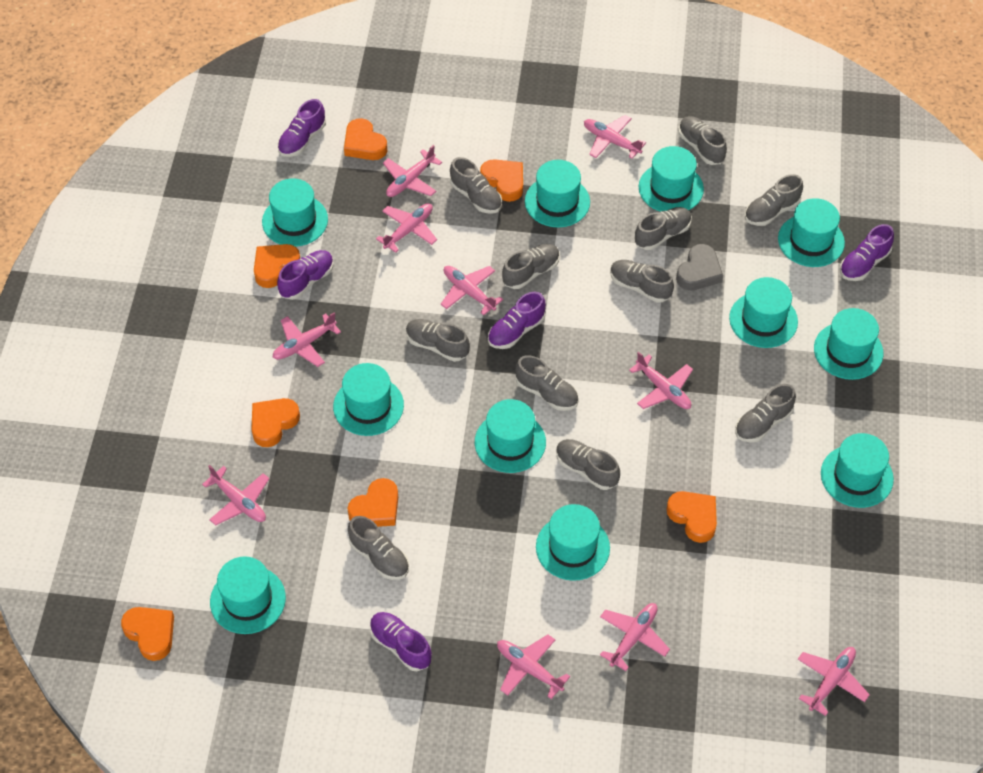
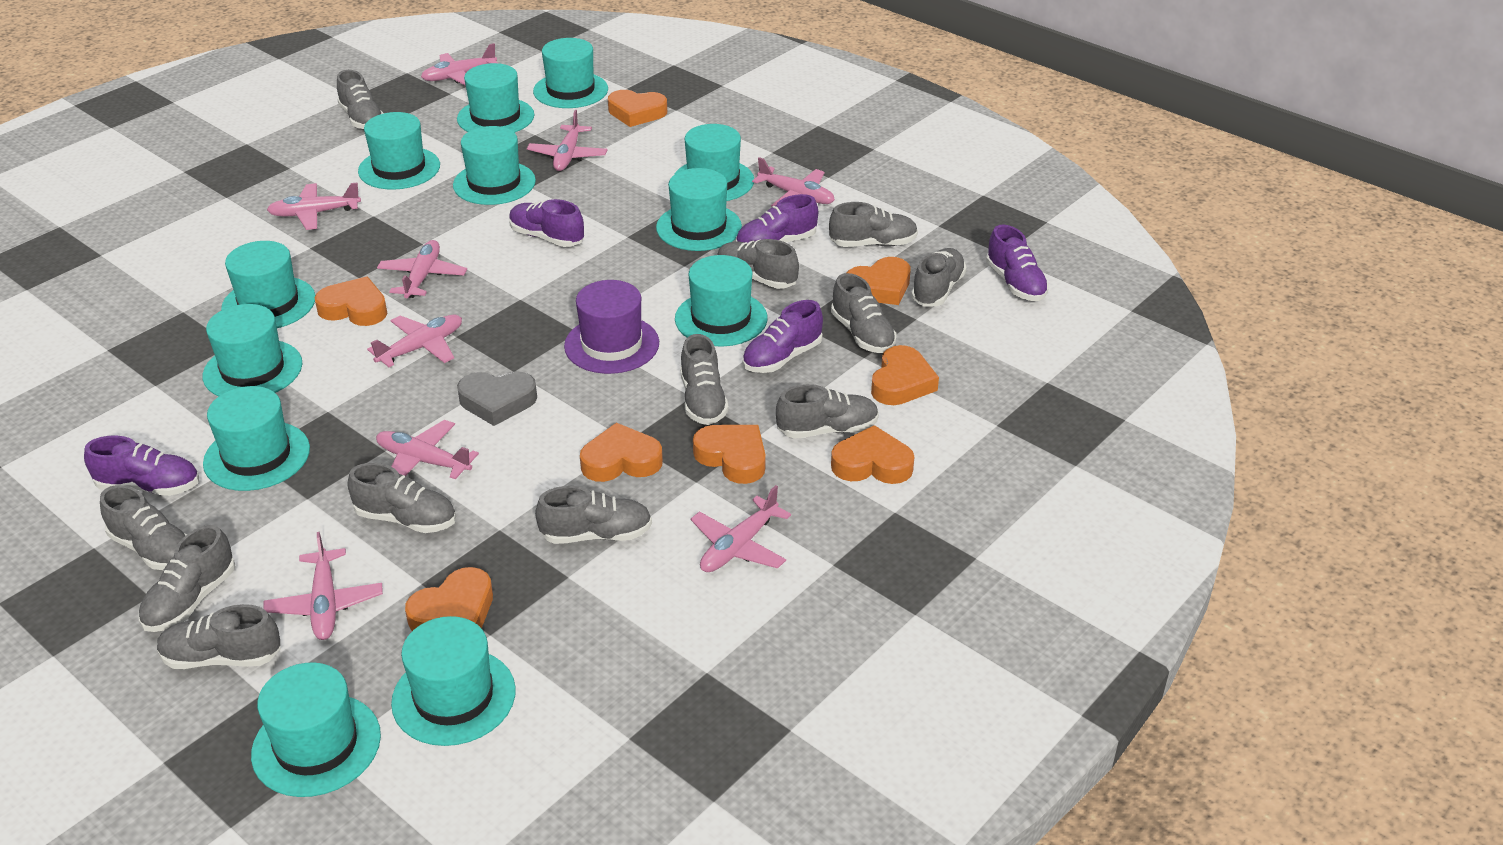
grey shoe: [348,516,409,580] [406,319,470,362] [450,157,502,214] [502,244,560,289] [515,355,578,411] [556,439,620,490] [610,260,674,303] [634,207,692,250] [678,116,727,165] [735,384,796,442] [745,174,803,226] = 11 -> [100,485,187,570] [139,525,235,632] [157,604,281,669] [337,70,384,129] [348,463,456,533] [535,486,652,544] [680,334,729,425] [717,239,799,289] [776,384,879,439] [829,202,918,247] [831,273,897,353] [911,248,966,307] = 12
orange heart: [121,607,174,661] [251,398,300,447] [254,244,300,288] [344,118,387,160] [347,478,398,527] [480,159,523,202] [667,491,717,543] = 7 -> [314,277,387,326] [405,567,493,631] [580,423,663,482] [608,90,667,127] [693,425,765,484] [831,425,914,484] [847,257,911,305] [871,345,939,405] = 8
pink plane: [202,465,269,526] [272,312,341,367] [376,203,437,253] [383,145,442,197] [441,266,503,315] [497,634,570,699] [584,115,646,159] [600,603,670,671] [629,352,693,409] [798,647,870,716] = 10 -> [263,532,383,640] [267,182,361,230] [367,315,462,367] [376,420,479,479] [377,240,467,298] [421,43,498,86] [527,110,607,171] [691,485,791,572] [752,157,835,207] = 9
purple hat: none = 0 -> [564,280,659,374] = 1
turquoise hat: [210,556,286,634] [262,178,328,247] [333,363,404,436] [475,399,546,473] [525,160,590,227] [536,504,610,581] [639,146,704,211] [729,277,798,348] [778,198,845,267] [814,308,883,380] [821,433,894,508] = 11 -> [203,304,302,396] [203,386,310,491] [221,241,315,328] [251,662,381,797] [358,112,440,190] [391,616,516,746] [453,126,536,205] [457,63,534,133] [533,38,608,108] [656,168,742,251] [675,124,754,201] [675,255,768,346] = 12

